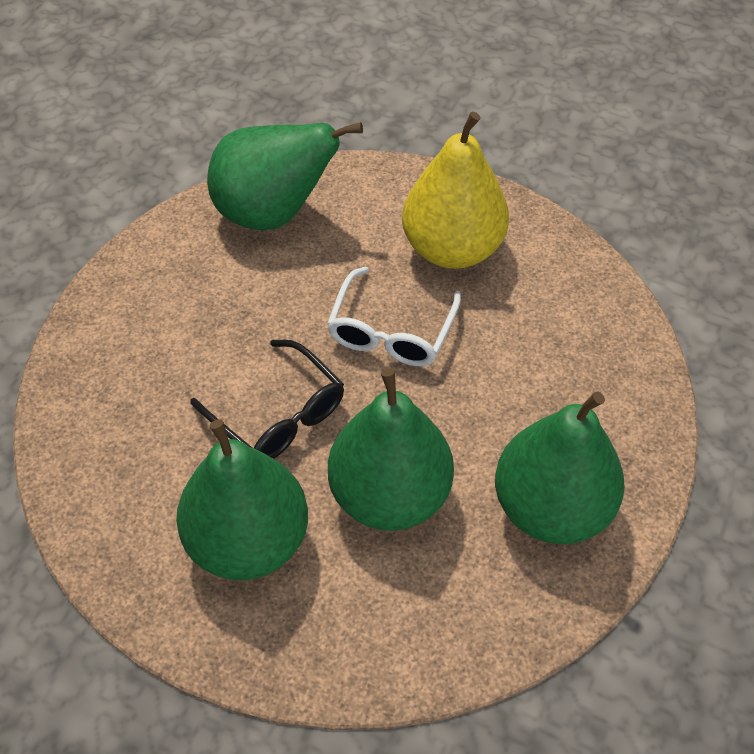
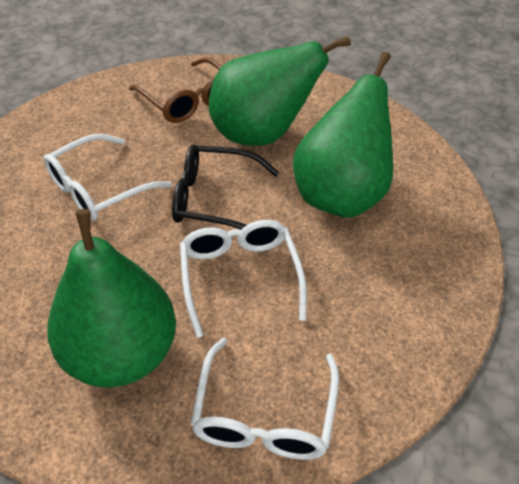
brown glasses: none = 0 -> [129,57,222,123] = 1
green pear: [176,420,308,580] [207,122,363,230] [328,369,454,531] [495,391,625,544] = 4 -> [47,209,176,388] [209,36,351,146] [293,52,393,218] = 3
white glasses: [327,267,461,366] = 1 -> [44,134,172,221] [180,220,307,338] [191,338,339,460] = 3
yellow pear: [402,112,509,269] = 1 -> none = 0

